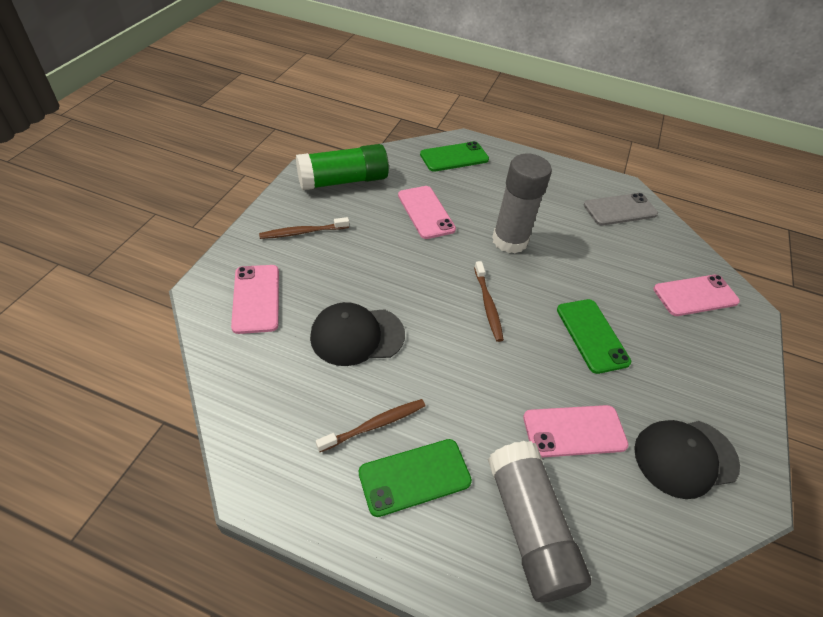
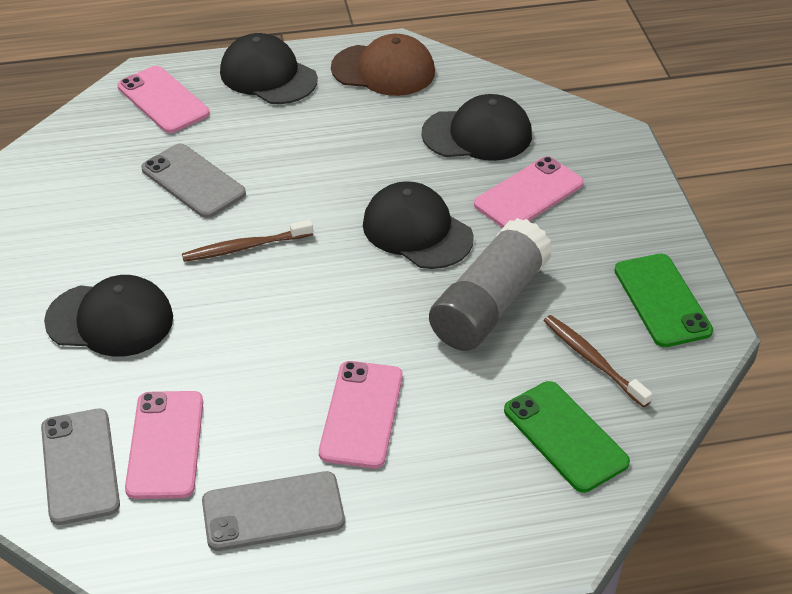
black cap: [310,302,405,366] [634,420,740,499] = 2 -> [44,275,173,357] [220,33,318,104] [363,181,474,269] [422,94,532,161] = 4
brown cap: none = 0 -> [331,34,435,96] = 1
brown toothbrush: [259,217,349,239] [316,399,425,452] [474,261,504,342] = 3 -> [182,220,313,262] [543,315,652,407] = 2
green glue stick: [296,144,389,190] = 1 -> none = 0
green phone: [359,439,472,517] [420,141,489,172] [557,299,631,374] = 3 -> [504,381,630,493] [614,254,713,347] = 2
grey glue stick: [488,441,591,602] [492,154,552,254] = 2 -> [429,218,553,351] = 1
grey phone: [584,193,658,226] = 1 -> [41,408,120,525] [141,144,246,218] [202,471,345,551] = 3

